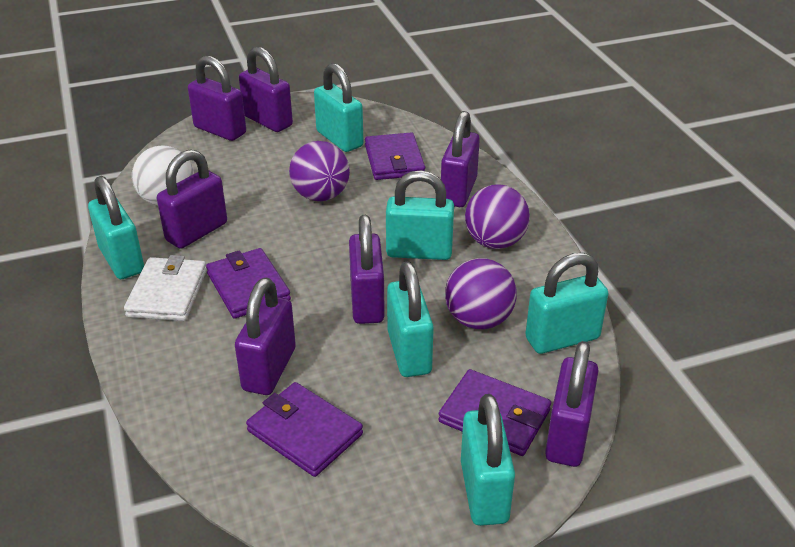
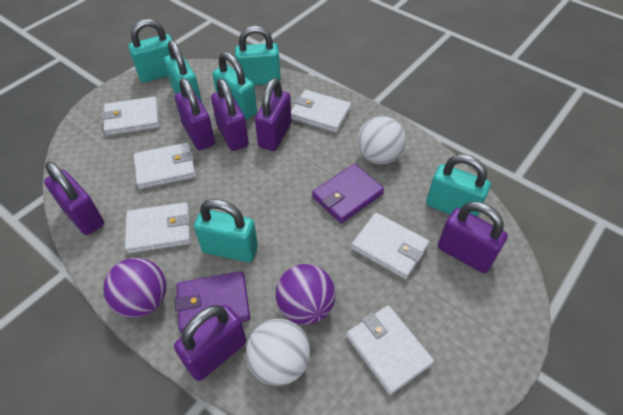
purple ball: [289,141,350,201] [445,258,517,329] [465,184,530,249] = 3 -> [103,258,166,318] [276,264,336,325] = 2
purple padlock: [157,149,227,249] [188,56,246,141] [235,278,296,395] [239,47,293,132] [349,215,385,324] [441,111,480,207] [545,341,599,467] = 7 -> [44,162,104,235] [174,305,246,381] [175,78,215,150] [211,79,249,151] [255,78,291,151] [438,202,508,273] = 6
purple wallet: [206,248,291,319] [246,382,363,477] [365,132,425,180] [438,369,551,456] = 4 -> [175,271,250,333] [312,164,384,224] = 2
white ball: [132,145,194,206] = 1 -> [246,319,310,386] [357,116,406,164] = 2
white wallet: [124,255,207,321] = 1 -> [101,97,159,136] [125,202,191,254] [134,142,196,189] [291,90,351,133] [346,305,434,395] [351,213,430,279] = 6

